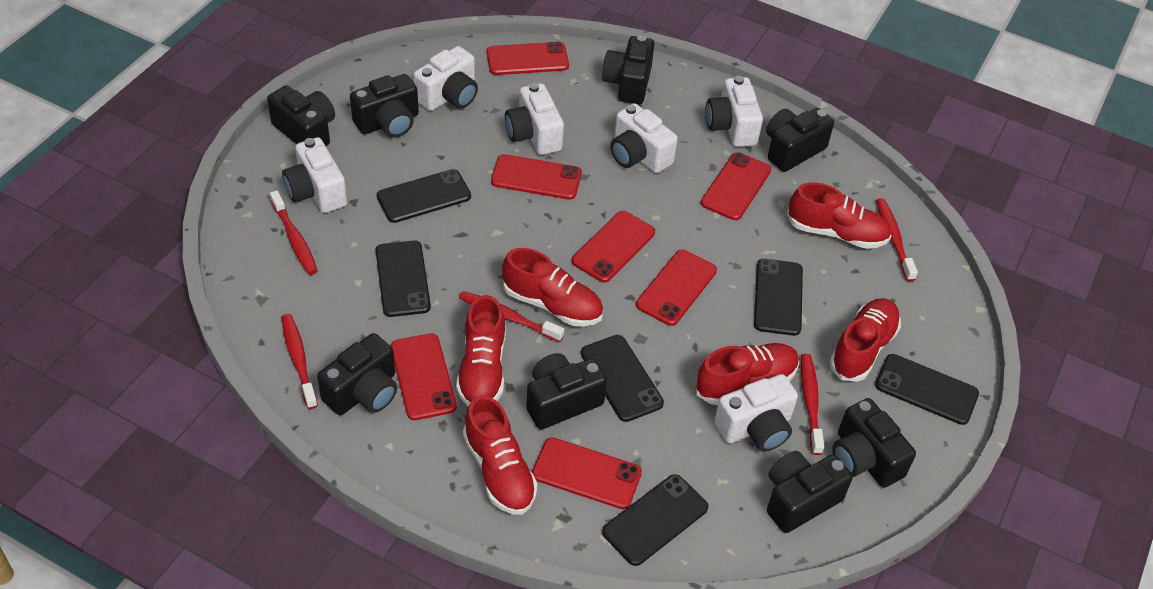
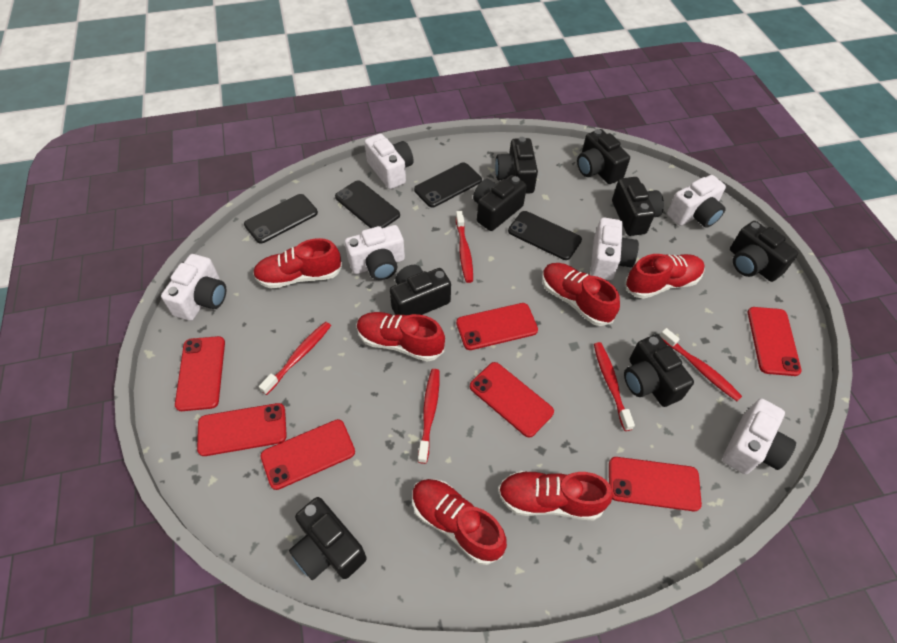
black phone: [376,240,431,317] [377,169,471,223] [581,335,664,422] [602,474,708,566] [754,259,803,336] [875,354,979,425] = 6 -> [244,194,318,244] [335,180,400,228] [414,162,482,207] [508,211,582,260] = 4

